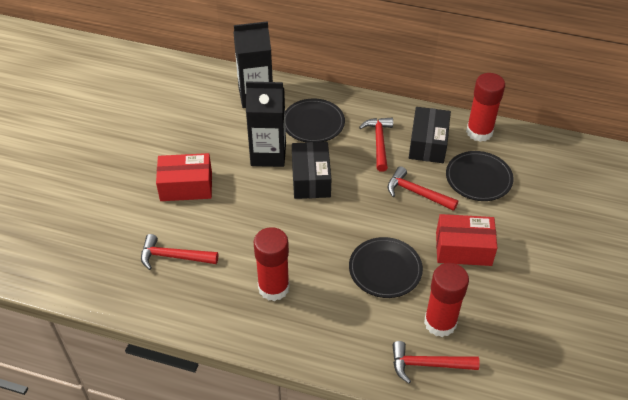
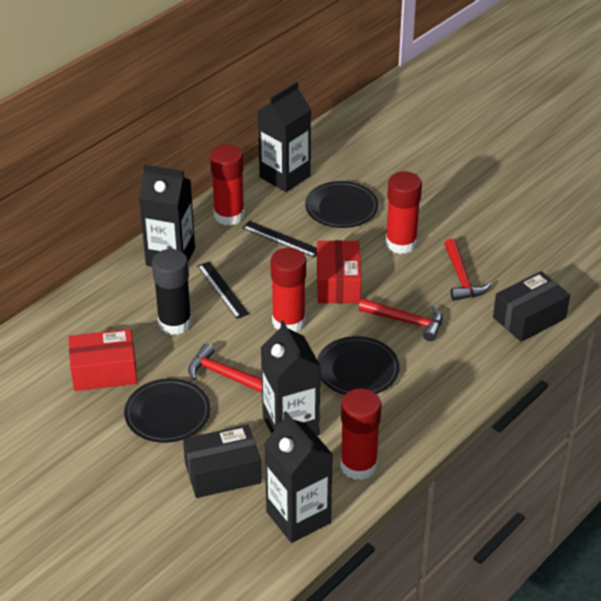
black carton: [234,21,273,108] [246,81,286,167] = 2 -> [139,165,195,267] [258,82,311,192] [261,320,321,436] [264,411,333,543] = 4
black glue stick: none = 0 -> [152,249,192,335] = 1
black ruler: none = 0 -> [197,261,249,319] [242,221,317,258] = 2
red glue stick: [254,227,290,301] [424,263,469,337] [466,73,505,142] = 3 -> [210,144,245,226] [271,248,306,332] [340,388,381,480] [385,171,422,254] = 4
red hammer: [141,234,218,270] [359,118,393,172] [388,166,458,211] [392,341,480,383] = 4 -> [188,343,262,393] [359,298,443,341] [444,239,491,301] = 3

